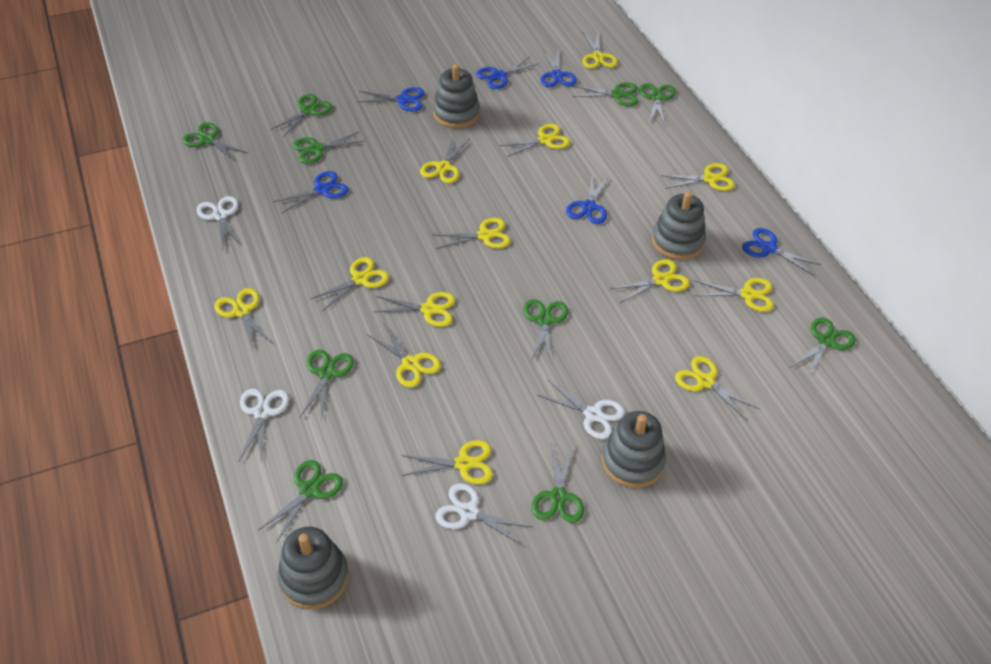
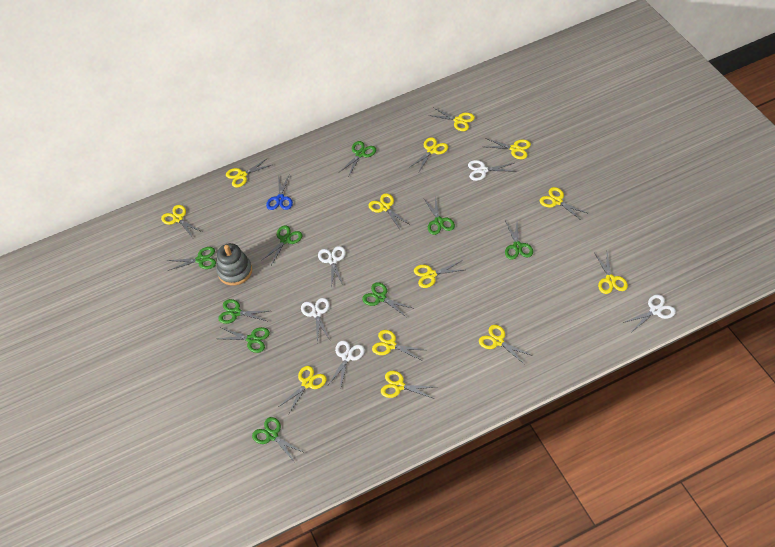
blue scissors: [273,171,348,213] [358,87,425,111] [476,57,540,89] [541,49,577,87] [566,174,610,224] [742,228,822,275] = 6 -> [266,173,293,210] = 1
green scissors: [182,123,248,162] [259,460,343,543] [270,94,333,137] [293,131,365,164] [300,350,354,421] [523,299,568,364] [531,442,584,523] [573,82,638,106] [639,83,676,125] [789,317,856,378] = 10 -> [167,247,216,271] [218,299,269,324] [218,327,270,353] [252,417,305,461] [261,226,302,265] [340,141,376,176] [362,282,412,317] [424,196,455,235] [505,221,533,260] = 9
grey stacking toy: [277,526,349,609] [433,64,480,128] [601,411,666,488] [652,192,706,260] = 4 -> [217,243,252,286] = 1
white scissors: [196,196,242,251] [239,389,289,463] [435,483,532,546] [537,380,625,439] = 4 -> [301,298,330,343] [318,246,346,287] [328,341,365,390] [468,160,516,181] [623,295,676,332] = 5

